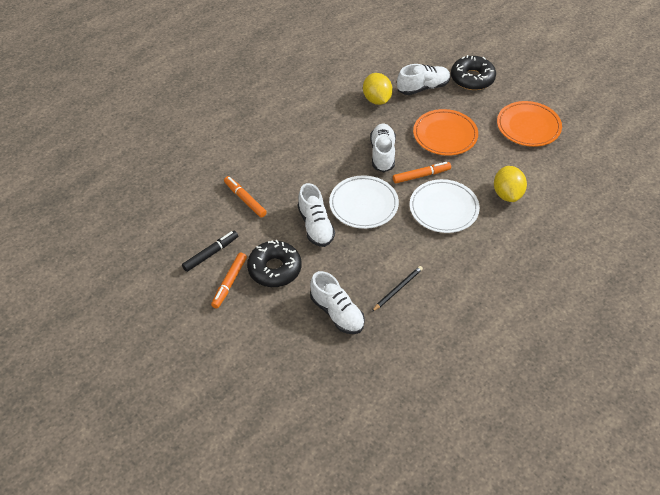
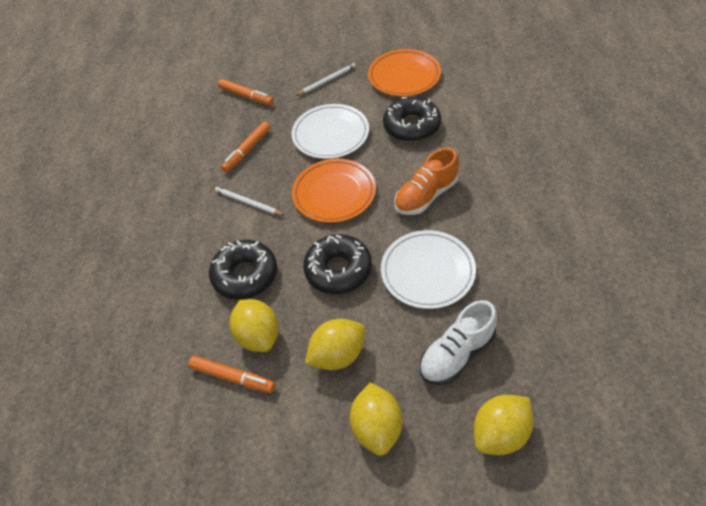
black donut: [247,240,301,287] [451,55,496,90] = 2 -> [209,240,277,300] [303,234,372,294] [383,97,441,142] = 3
black marker: [182,231,238,272] = 1 -> none = 0
black pencil: [372,266,423,312] = 1 -> none = 0
orange shoe: none = 0 -> [394,148,459,215] = 1
white pencil: none = 0 -> [215,187,285,216] [296,63,356,96] = 2
white shoe: [298,183,335,247] [310,271,365,334] [370,124,396,172] [397,64,450,95] = 4 -> [420,300,497,385] = 1
yellow lemon: [363,73,393,105] [494,166,527,202] = 2 -> [230,299,279,352] [305,319,365,370] [350,382,403,456] [474,395,534,455] = 4

